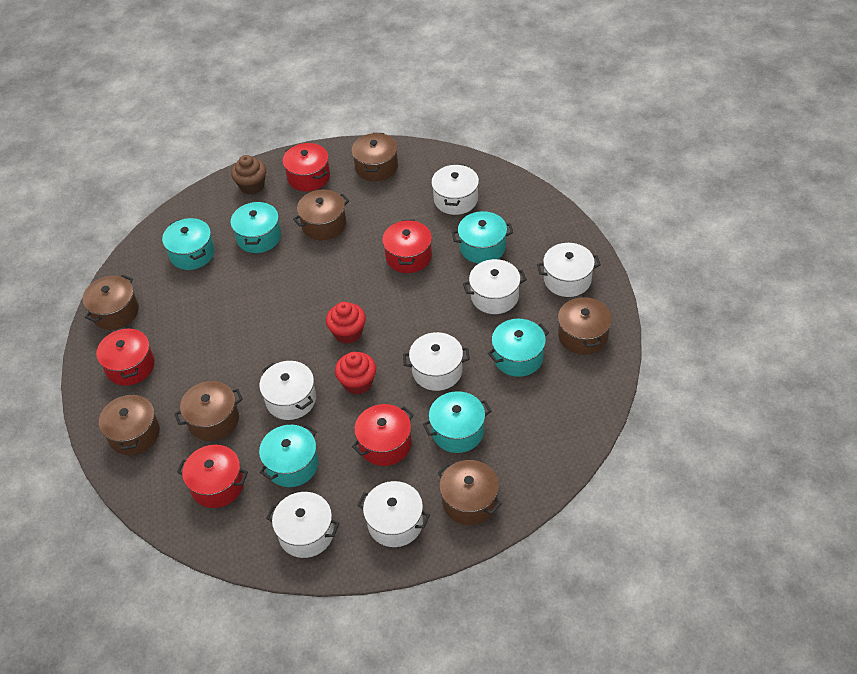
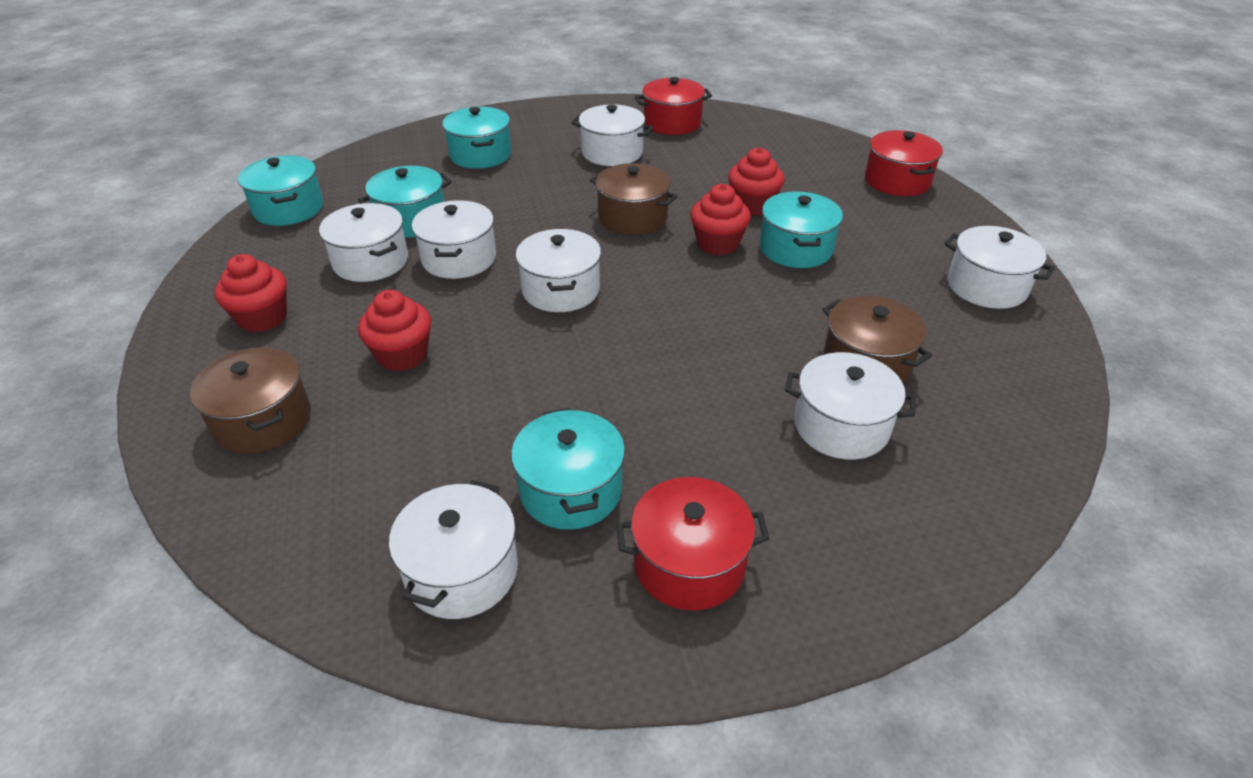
brown cupcake: [231,155,266,195] = 1 -> none = 0
brown pot: [83,275,139,330] [99,392,160,455] [174,381,243,441] [293,190,349,240] [352,133,398,181] [438,460,502,525] [558,296,612,355] = 7 -> [190,347,311,454] [590,163,678,235] [822,296,932,384] = 3
red cupcake: [326,302,366,344] [335,352,376,395] = 2 -> [214,254,287,333] [358,290,432,371] [690,184,751,255] [728,147,785,216] = 4
red pot: [96,327,155,386] [177,445,248,508] [283,143,330,191] [352,404,414,466] [382,220,432,273] = 5 -> [616,477,770,610] [635,77,712,135] [865,130,943,196] = 3
turquoise pot: [162,218,215,270] [230,201,281,253] [259,424,319,487] [423,391,491,453] [452,211,513,264] [488,319,549,377] = 6 -> [238,155,323,226] [358,166,452,238] [442,107,512,169] [511,408,625,530] [760,191,843,268] = 5

